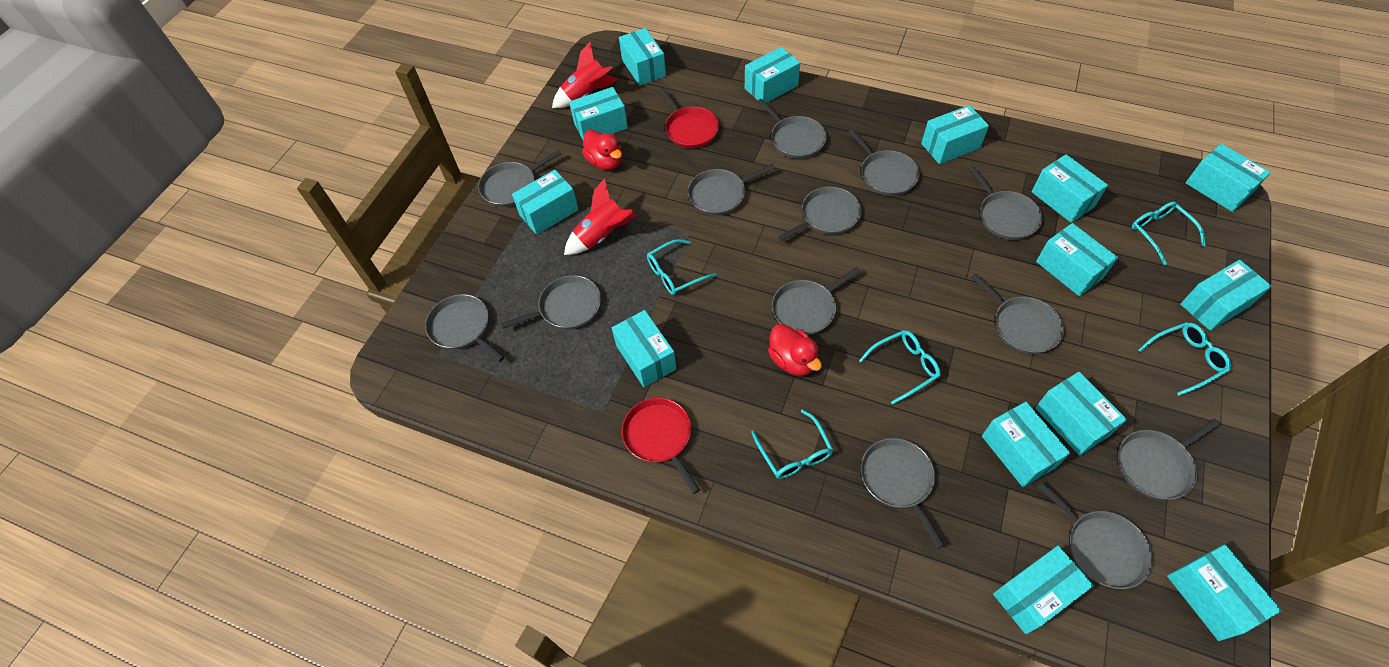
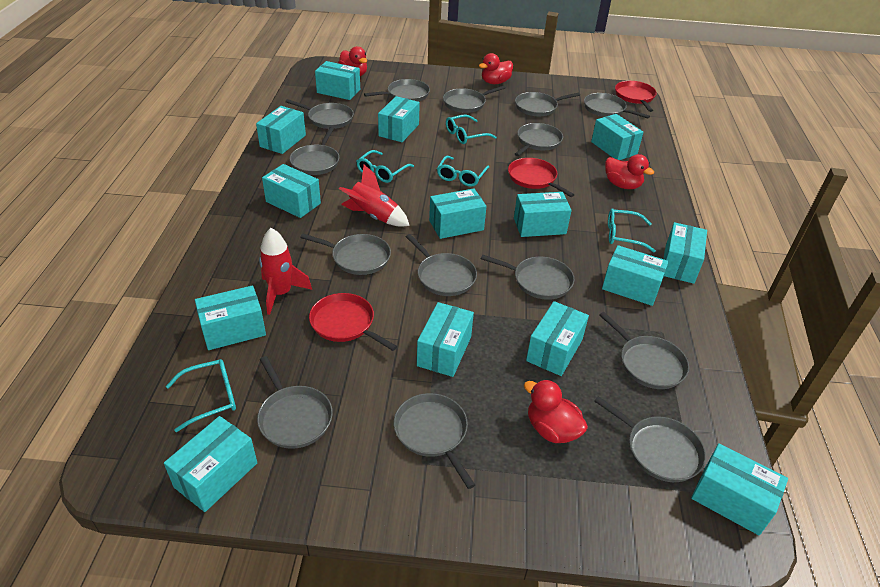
grey pan: [425,294,504,362] [478,150,561,207] [501,275,601,329] [688,164,775,215] [757,99,827,159] [772,267,861,335] [778,187,861,241] [849,129,920,196] [860,438,945,549] [968,166,1042,240] [971,273,1064,354] [1037,481,1153,589] [1118,419,1220,500] = 13 -> [257,356,333,449] [285,99,354,129] [289,127,339,175] [300,234,391,275] [364,79,430,102] [394,393,475,489] [406,234,477,296] [443,86,506,113] [481,254,574,300] [515,92,580,116] [515,123,563,156] [584,93,650,119] [594,396,706,482] [599,312,689,389] = 14
red duck: [582,130,622,170] [768,324,822,376] = 2 -> [338,46,367,76] [479,53,513,84] [524,379,588,443] [605,154,654,189] = 4
red pan: [621,398,700,494] [659,87,719,148] = 2 -> [309,293,397,351] [508,158,574,197] [615,81,657,112] = 3

